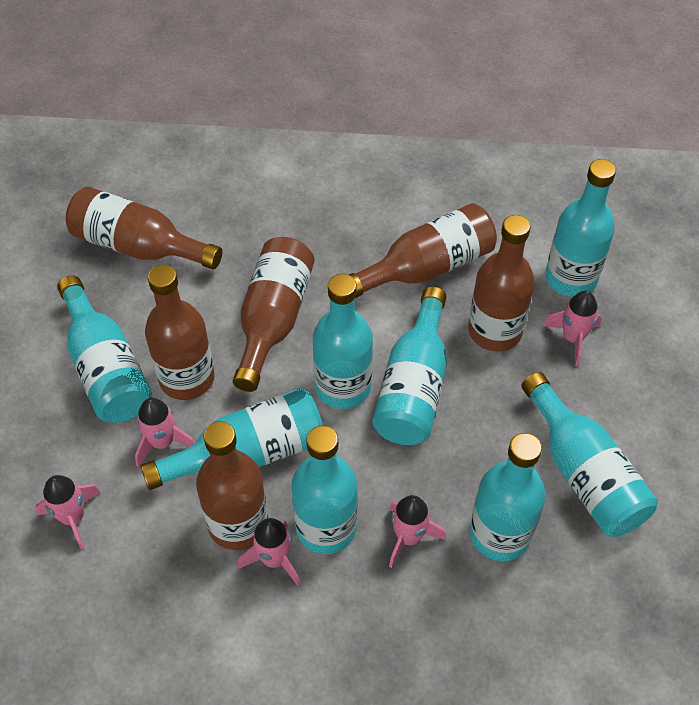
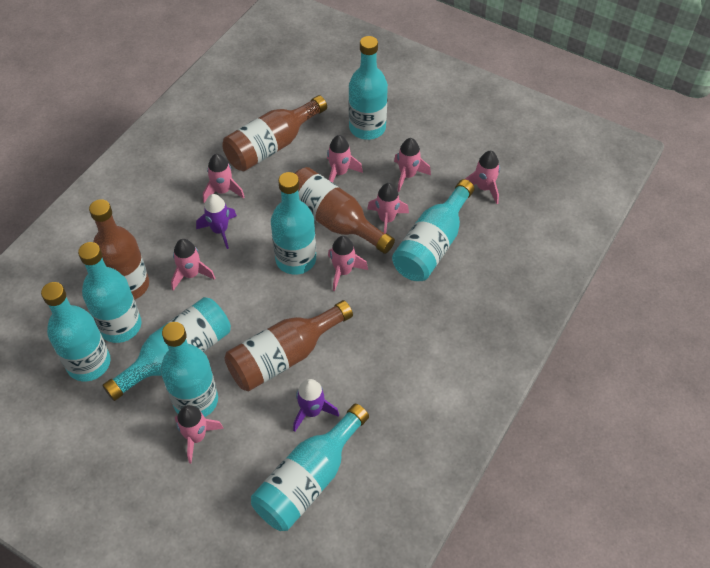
brown bottle: [66,186,222,269] [145,265,215,400] [196,421,268,550] [233,237,315,392] [349,203,497,298] [468,215,535,351] = 6 -> [89,199,149,300] [222,95,327,171] [225,300,353,391] [295,167,395,254] = 4
pink rocket: [35,475,101,550] [135,398,195,467] [238,518,301,587] [389,495,446,568] [543,291,602,366] = 5 -> [171,239,215,291] [175,405,224,463] [203,154,245,203] [327,135,363,183] [328,236,368,291] [367,183,409,234] [394,138,431,192] [465,151,500,204] = 8
purple rocket: none = 0 -> [196,194,237,249] [293,379,339,432] = 2

